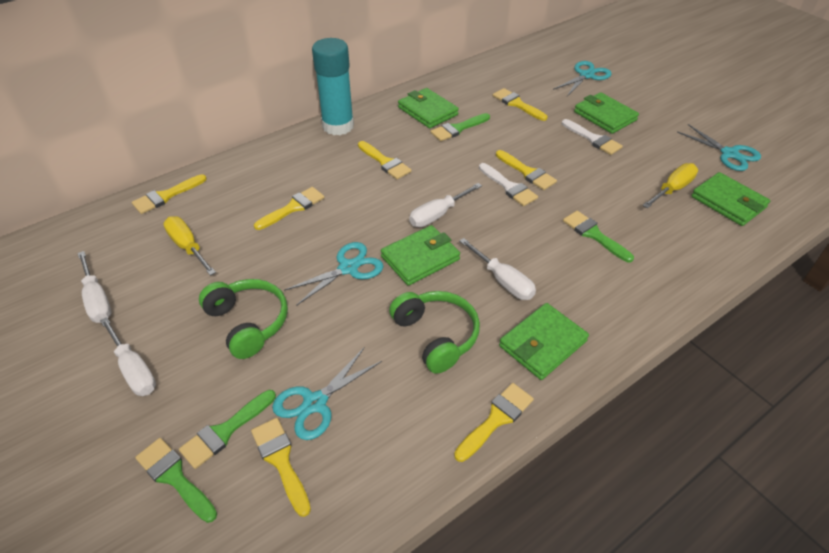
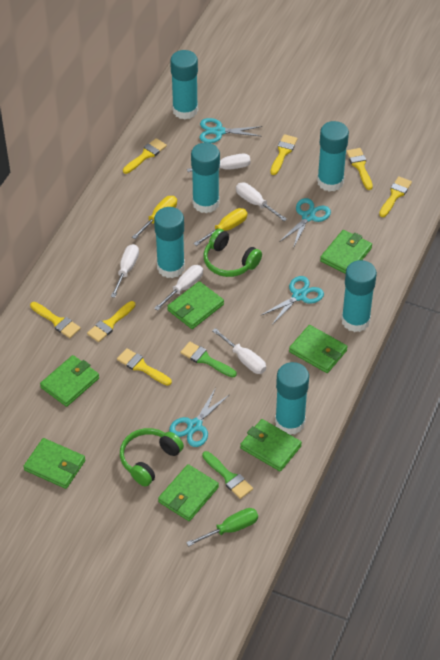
green brush: [135,438,217,523] [179,390,276,469] [430,113,490,141] [563,211,634,262] = 4 -> [180,342,237,378] [202,451,253,499] = 2
green screwdriver: none = 0 -> [186,508,258,547] = 1
green wallet: [381,225,460,286] [398,88,459,128] [499,303,589,380] [574,92,639,134] [691,172,770,226] = 5 -> [23,438,85,489] [40,355,99,407] [158,464,219,521] [167,281,224,329] [240,419,302,472] [289,325,348,373] [320,230,372,274] = 7
turquoise glue stick: [312,38,354,135] = 1 -> [154,207,185,278] [170,50,198,119] [191,143,220,213] [275,362,309,435] [317,121,349,192] [341,260,377,332] = 6
white brush: [479,163,538,206] [562,119,623,155] = 2 -> none = 0
white screwdriver: [78,251,111,323] [100,317,156,396] [409,183,482,227] [459,238,536,300] = 4 -> [111,244,139,298] [154,265,203,311] [187,153,251,172] [212,328,266,374] [236,183,287,221] = 5

